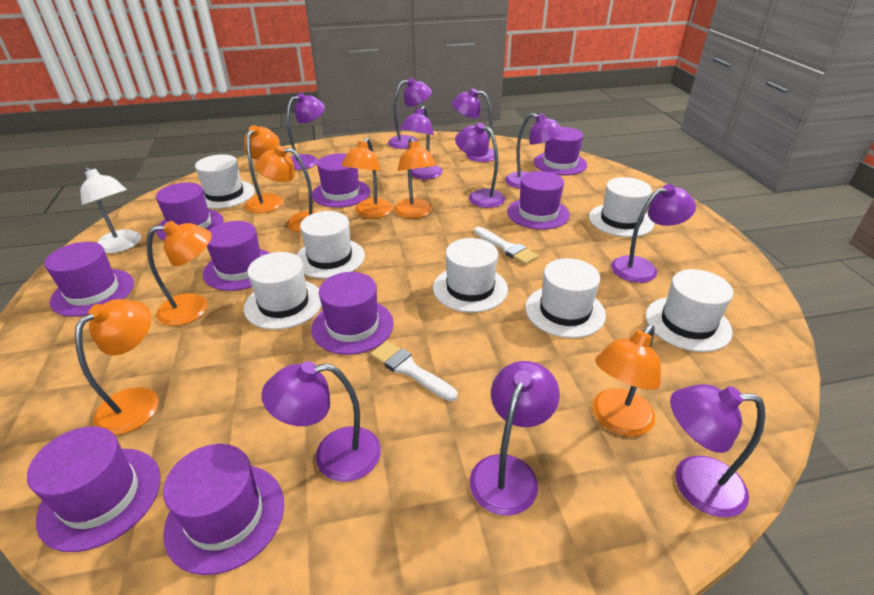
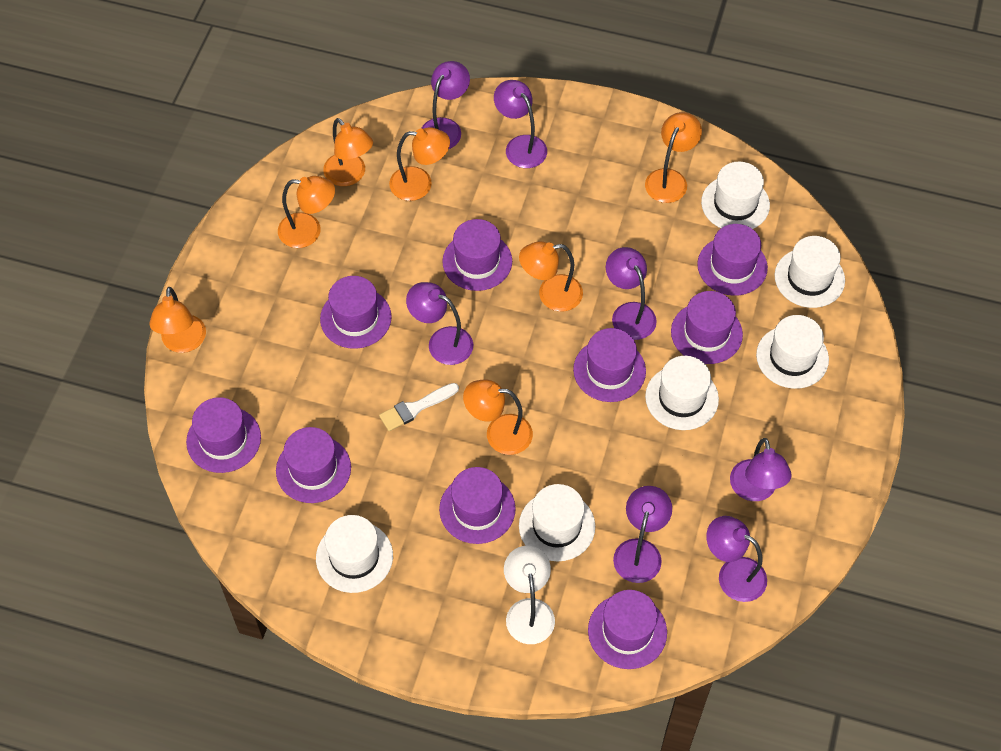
purple lamp: [261,361,381,482] [287,93,325,170] [388,78,432,149] [400,106,443,179] [452,88,495,162] [455,123,505,208] [470,361,560,516] [505,113,564,189] [611,184,696,283] [670,384,765,517] = 10 -> [406,282,473,365] [422,61,470,149] [494,80,547,168] [606,247,657,340] [613,486,672,583] [706,516,767,602] [730,438,792,501] = 7
white brush: [370,341,458,401] [474,227,538,265] = 2 -> [379,383,459,431] = 1
white hat: [195,154,255,209] [244,252,322,330] [297,211,365,279] [433,238,508,313] [525,258,606,338] [589,177,654,237] [646,269,733,352] = 7 -> [316,515,393,593] [519,484,595,561] [645,356,719,430] [701,162,770,229] [756,315,829,389] [775,236,845,308] = 6

